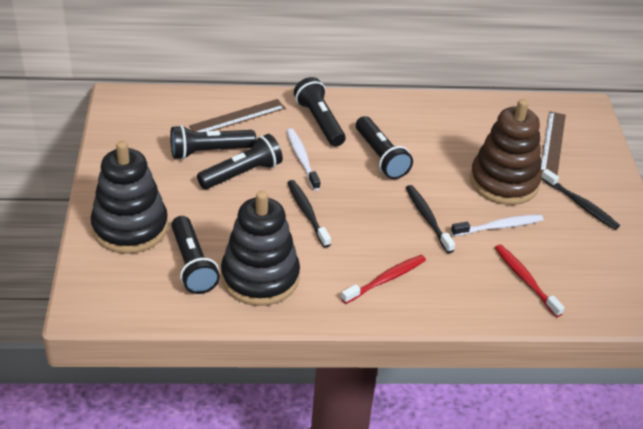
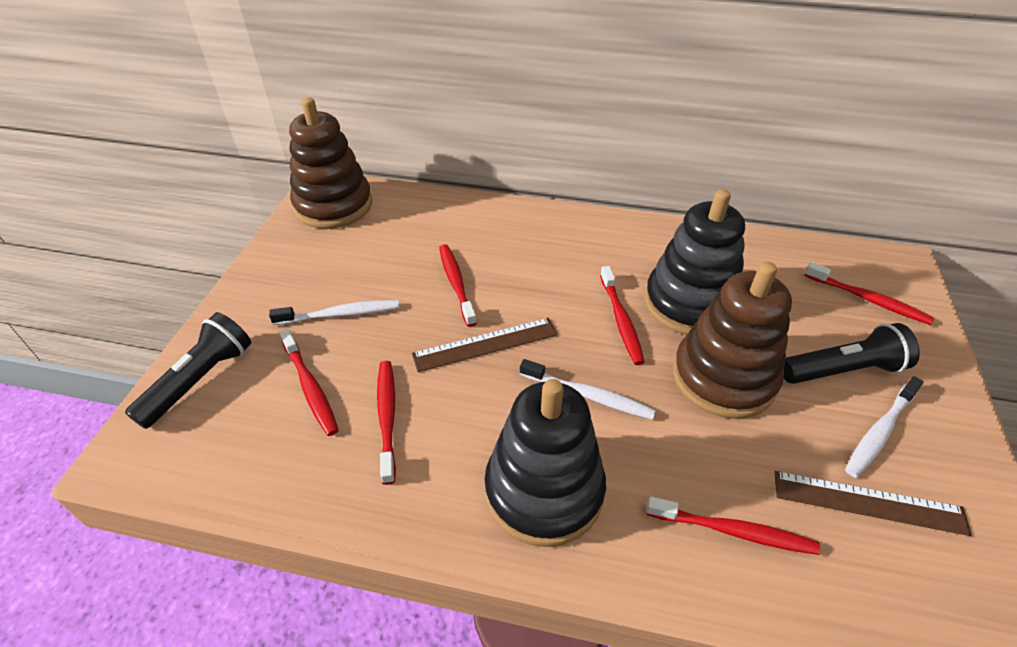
black flashlight: [170,125,256,160] [171,216,220,294] [197,134,283,189] [294,77,346,147] [356,116,413,179] = 5 -> [125,312,251,429] [784,323,920,384] = 2
black toothbrush: [287,180,331,248] [406,185,455,253] [542,169,620,230] = 3 -> none = 0
brown stacking toy: [470,99,542,205] = 1 -> [289,98,372,229] [673,262,792,419] = 2
red toothbrush: [341,255,426,304] [495,244,565,317] = 2 -> [280,330,339,436] [377,361,396,485] [439,244,477,327] [600,266,645,365] [646,496,820,555] [804,262,934,325] = 6
white toothbrush: [287,128,320,191] [451,214,543,236] = 2 -> [269,300,400,325] [520,359,656,420] [845,376,923,478] = 3

